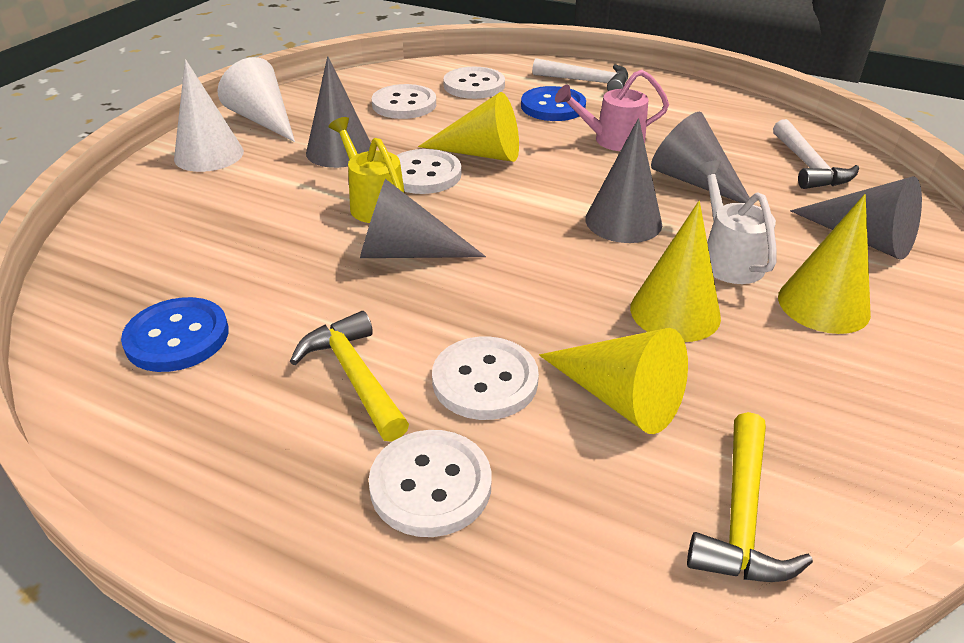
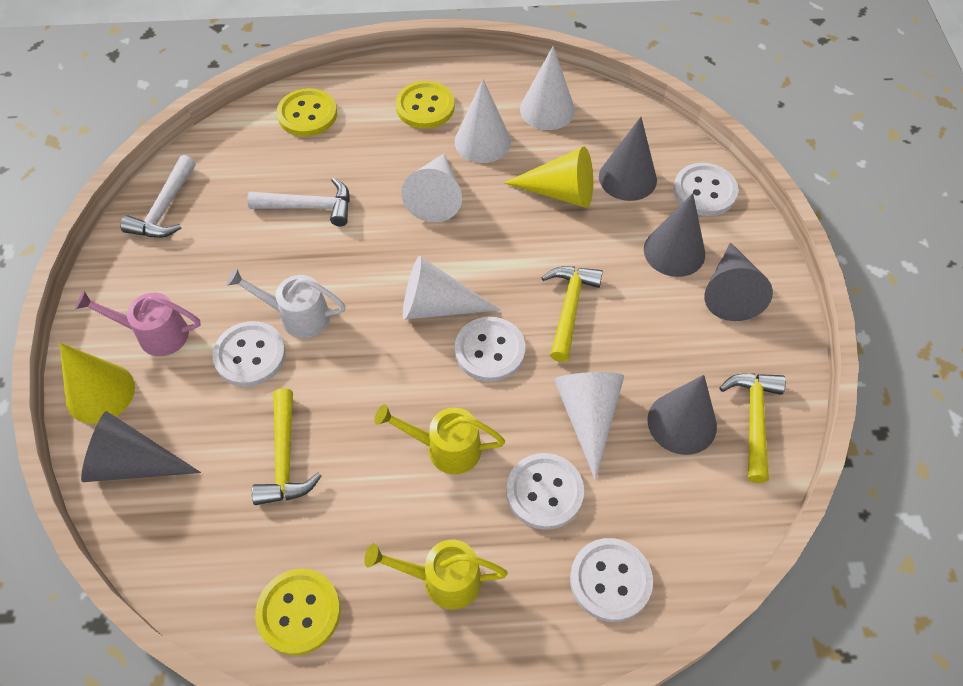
blue button: [121,297,229,372] [521,86,586,121] = 2 -> none = 0
white cone: [174,59,244,172] [218,57,295,142] = 2 -> [401,154,462,222] [403,256,501,320] [455,79,511,163] [520,46,575,130] [554,372,624,480] = 5
yellow button: none = 0 -> [255,569,341,655] [277,88,337,137] [395,81,455,129] = 3
yellow cone: [418,92,519,162] [539,328,688,434] [630,201,721,342] [778,194,871,334] = 4 -> [60,343,135,424] [504,147,593,208] = 2
yellow hammer: [290,311,409,442] [687,412,813,582] = 2 -> [252,388,322,505] [541,266,603,362] [719,374,786,483] = 3
yellow watering can: [329,117,405,223] = 1 -> [364,540,508,609] [374,404,505,474] = 2

